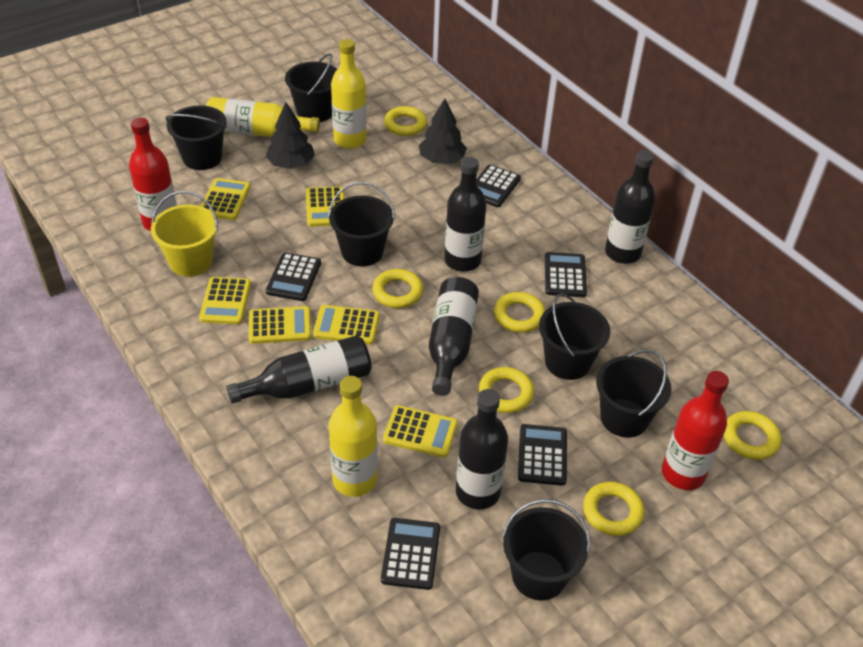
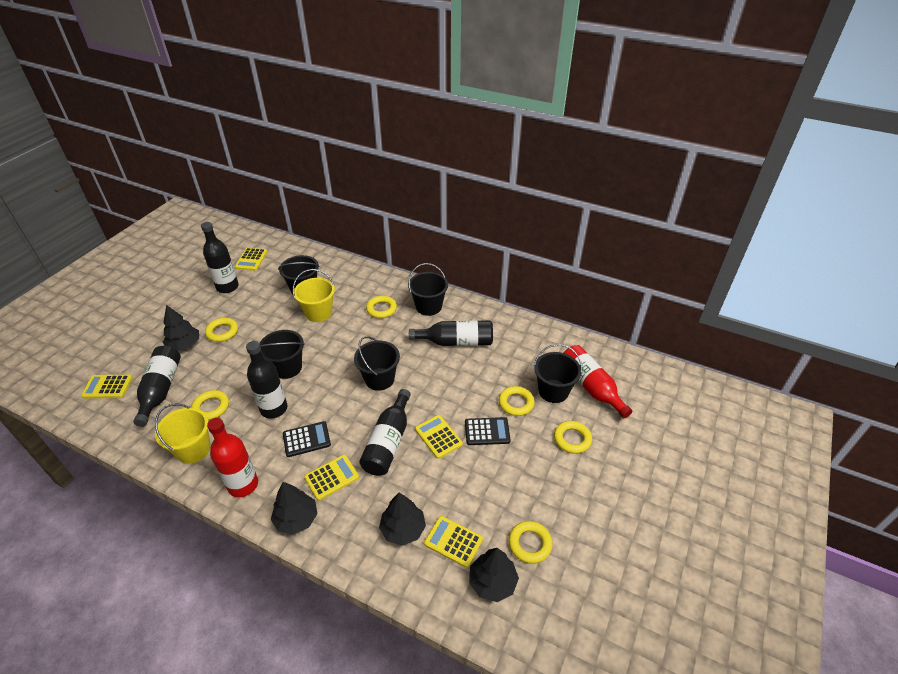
black bucket: [165,105,227,170] [285,53,337,122] [328,182,395,266] [502,499,590,601] [539,293,610,380] [596,349,671,438] = 6 -> [259,330,305,379] [278,255,320,294] [354,336,400,391] [408,263,448,316] [534,344,582,403] = 5
black calculator: [266,253,321,301] [381,518,440,590] [476,165,521,207] [518,424,567,486] [545,252,587,297] = 5 -> [283,421,331,457] [465,417,511,445] = 2
black tree: [266,102,315,169] [419,99,467,164] = 2 -> [163,305,199,351] [271,482,318,535] [379,493,426,546] [469,548,519,602] = 4
yellow bottle: [206,97,320,137] [328,376,378,497] [331,39,367,149] = 3 -> none = 0
yellow bucket: [151,191,218,277] = 1 -> [155,403,210,464] [293,269,335,322] = 2
yellow calculator: [199,277,251,324] [201,178,251,220] [249,306,311,344] [306,186,344,227] [313,305,380,345] [383,405,458,458] = 6 -> [81,374,133,398] [235,248,267,271] [304,455,359,500] [415,415,463,459] [424,516,483,568] = 5

